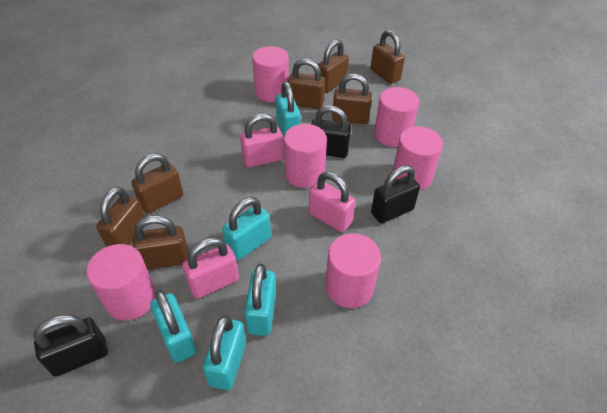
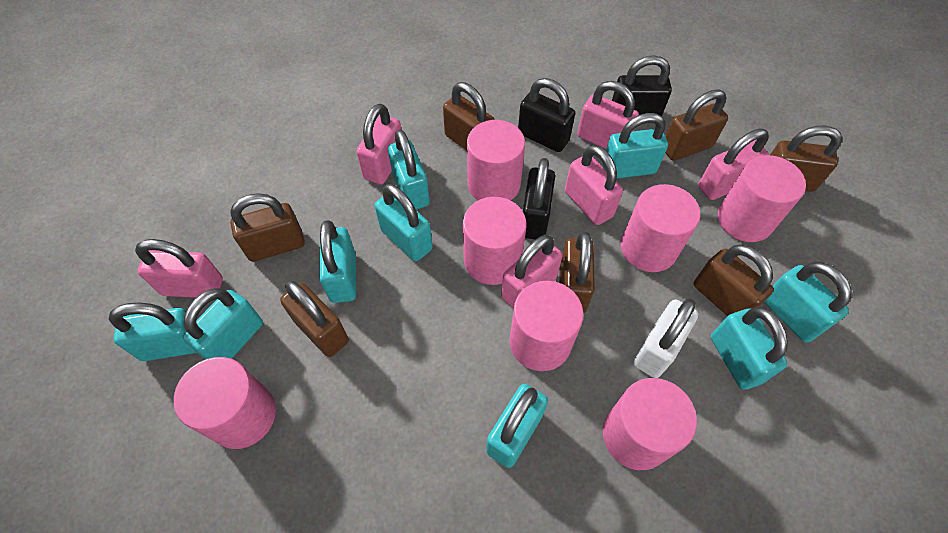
pink cylinder: [87,244,156,321] [252,46,289,102] [284,124,327,188] [325,233,381,308] [374,87,419,147] [392,127,443,190] = 6 -> [174,357,276,449] [463,197,527,285] [467,120,525,201] [509,281,584,371] [603,378,697,470] [621,184,700,272] [718,155,806,242] = 7
pink padlock: [182,238,239,299] [240,114,283,168] [309,172,355,232] = 3 -> [135,239,223,298] [356,104,402,185] [501,235,563,309] [565,145,623,225] [577,81,639,149] [698,128,769,200] = 6
turquoise padlock: [150,290,196,363] [203,315,246,390] [222,197,271,260] [244,264,276,336] [276,81,301,137] = 5 -> [108,302,197,361] [182,288,263,359] [319,220,356,303] [375,184,433,261] [388,130,430,210] [486,384,548,468] [603,113,668,179] [711,306,788,390] [764,262,852,342] = 9
white padlock: none = 0 -> [634,299,698,378] = 1

